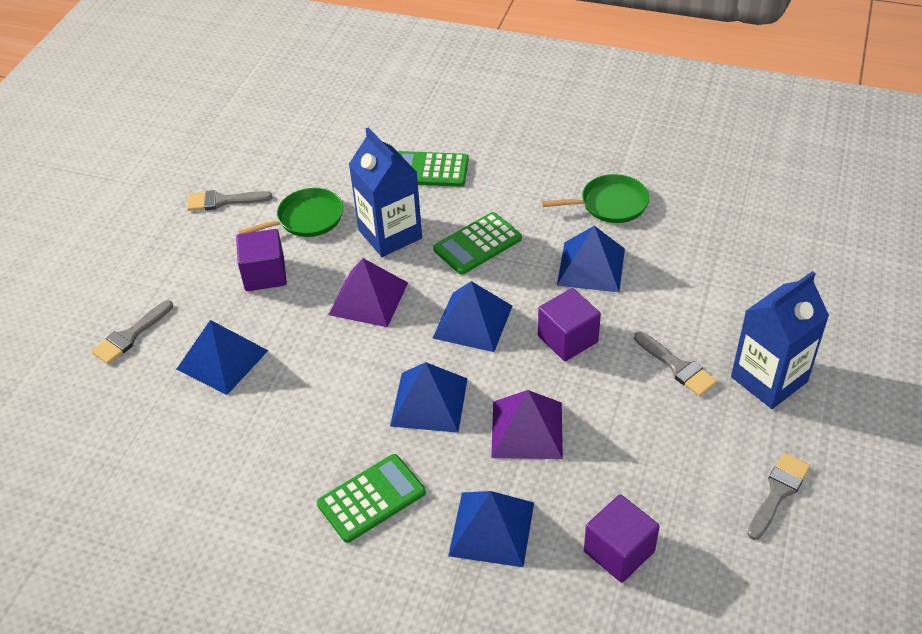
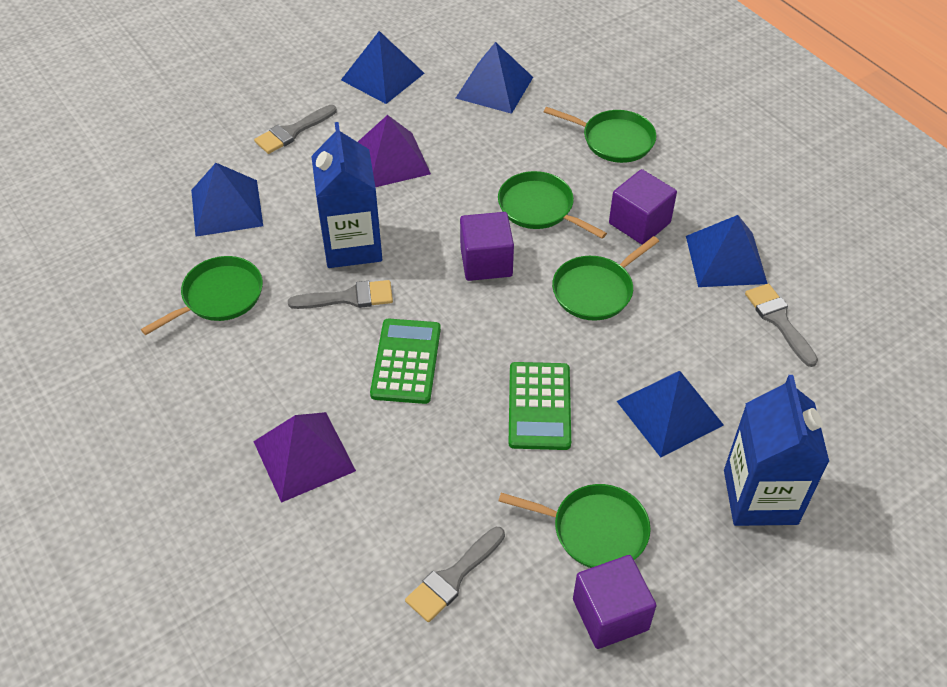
green calculator: [317,454,426,543] [398,151,469,187] [433,212,522,275] = 3 -> [370,319,441,404] [508,362,571,450] = 2
green pan: [238,188,343,237] [542,174,649,223] = 2 -> [141,256,263,335] [498,171,607,239] [499,484,651,568] [544,107,656,163] [552,236,659,321] = 5

